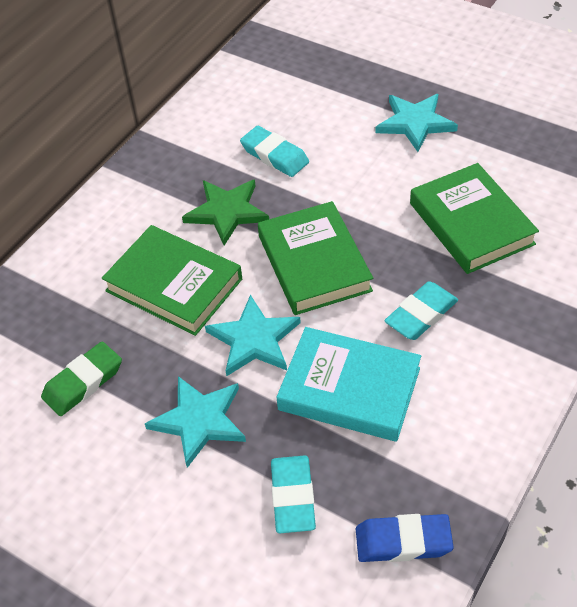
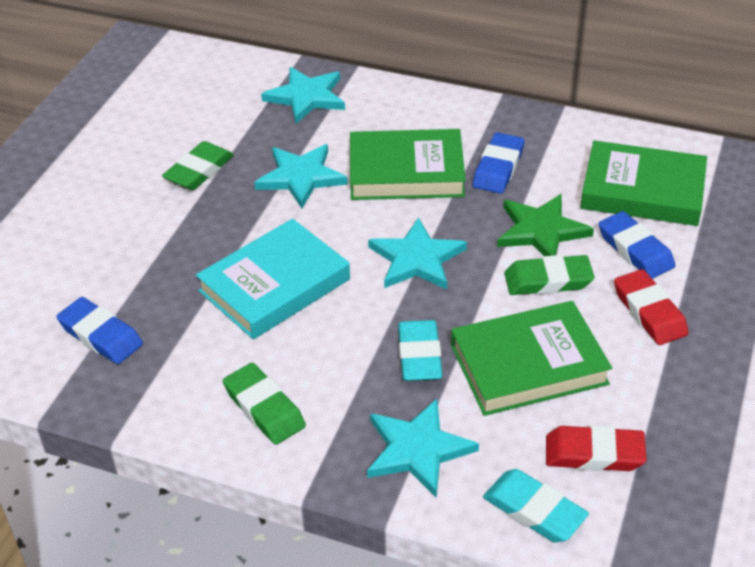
blue eraser: [356,514,454,562] = 1 -> [56,297,143,364] [473,132,524,194] [599,211,676,279] = 3
green eraser: [41,342,122,416] = 1 -> [162,141,234,190] [223,362,306,445] [504,255,594,295] = 3
red eraser: none = 0 -> [546,425,647,471] [614,269,689,345] = 2
turquoise eraser: [240,126,309,177] [271,455,316,533] [384,281,458,340] = 3 -> [398,320,443,381] [483,469,589,543] = 2
turquoise star: [145,376,246,468] [205,295,301,377] [375,94,458,152] = 3 -> [254,144,348,208] [261,67,345,123] [367,399,479,497] [368,217,467,289] = 4

